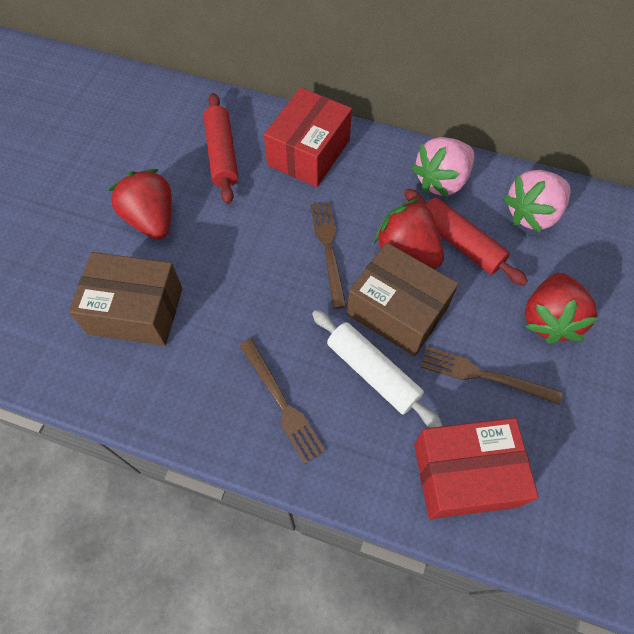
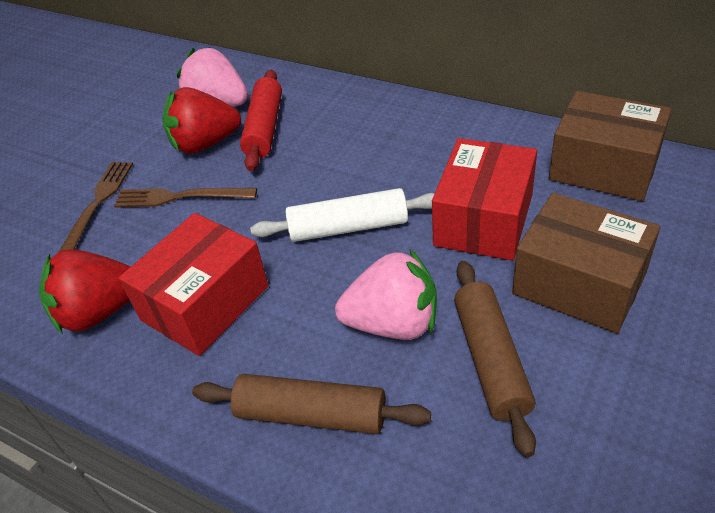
brown fork: [239,339,326,464] [310,202,347,309] [421,347,562,405] = 3 -> [58,162,133,253] [114,188,257,208] = 2
brown rolling pin: none = 0 -> [192,374,431,434] [454,261,536,457] = 2
red rolling pin: [203,93,238,204] [404,189,528,286] = 2 -> [240,70,282,171] = 1
red strawberry: [108,169,172,240] [374,198,444,269] [525,273,598,344] = 3 -> [39,249,131,334] [163,87,241,154] = 2

